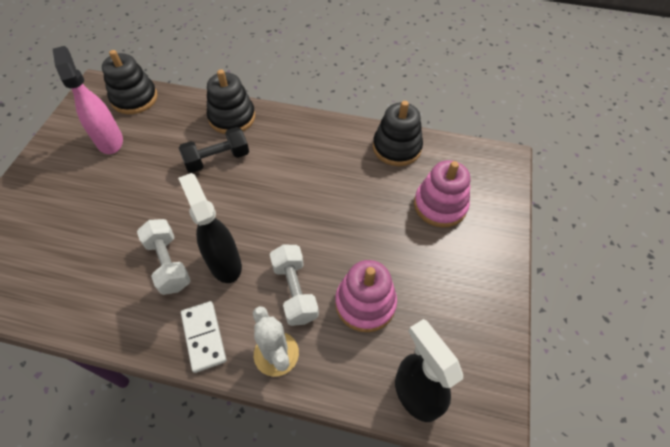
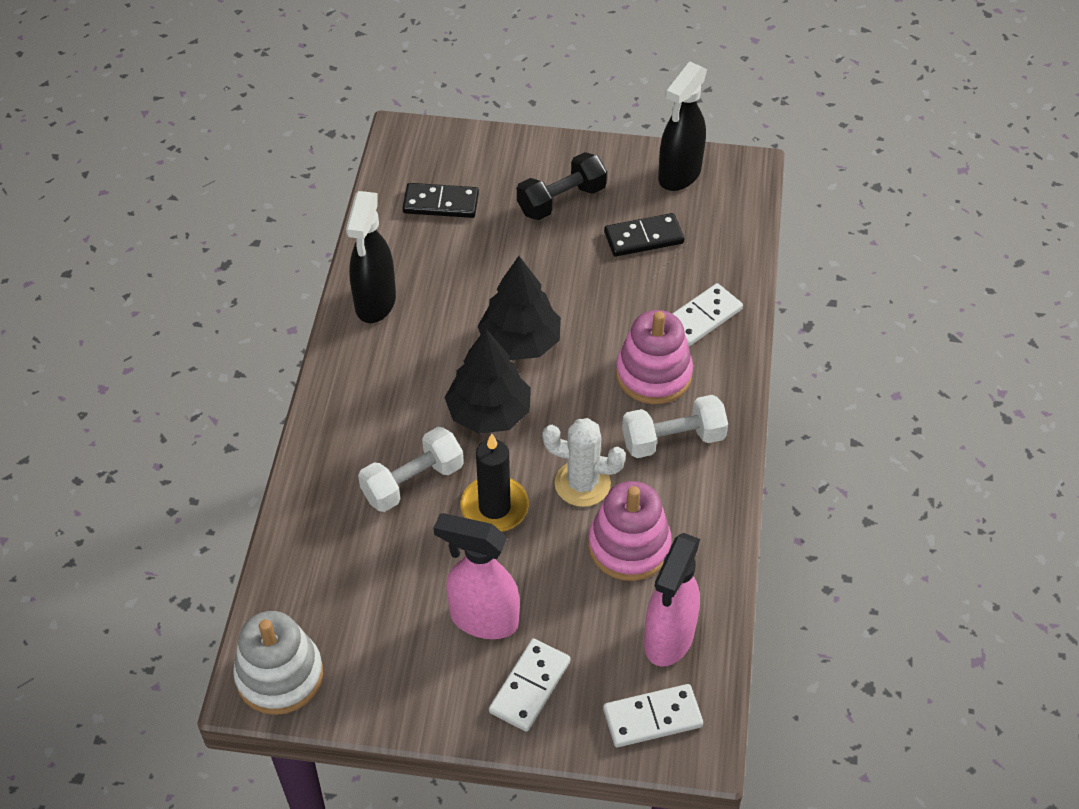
black candle: none = 0 -> [460,434,529,532] = 1
black domino: none = 0 -> [403,183,479,218] [604,213,684,257] = 2
black stacking toy: [102,50,158,114] [207,69,255,134] [373,101,423,166] = 3 -> none = 0
black tree: none = 0 -> [445,328,531,434] [478,256,561,360] = 2
pink spray bottle: [53,46,123,154] = 1 -> [434,513,520,639] [644,533,700,667] = 2
white domino: [181,301,226,373] = 1 -> [489,638,571,732] [603,684,703,747] [672,283,743,346] = 3
white stacking toy: none = 0 -> [233,611,323,715] = 1

